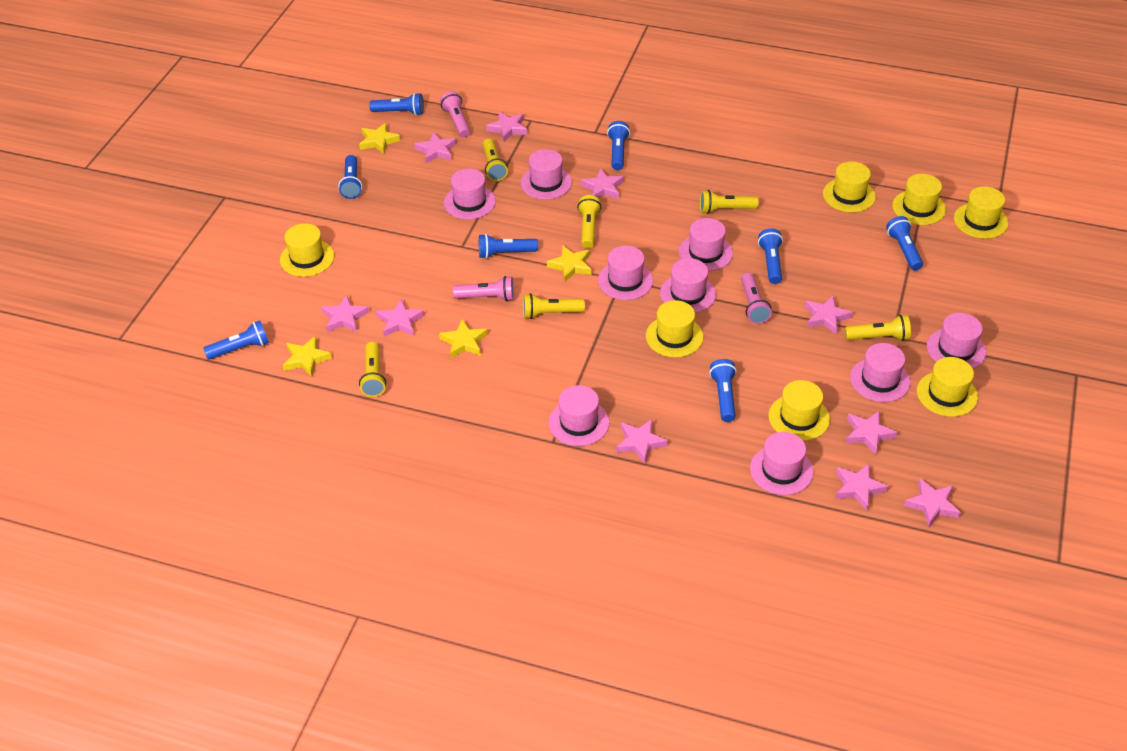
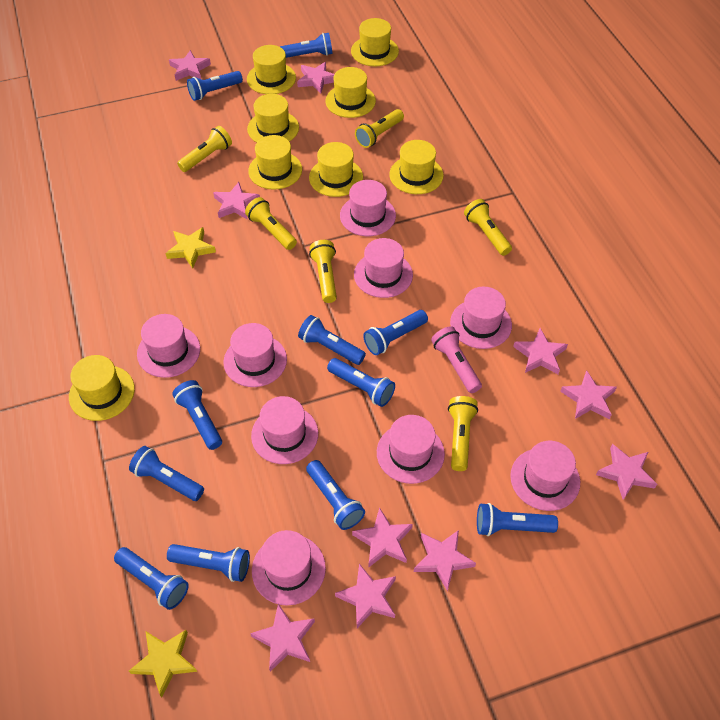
blue flashlight: [203,321,269,360] [338,155,362,199] [369,93,424,115] [479,234,538,259] [607,121,630,170] [709,359,737,422] [758,228,783,284] [886,216,923,270] = 8 -> [114,547,189,610] [129,446,204,501] [167,544,250,582] [172,380,222,450] [187,71,243,101] [280,33,333,58] [298,315,366,365] [306,460,365,530] [327,358,395,407] [363,310,428,355] [477,503,558,536] = 11
pink flashlight: [440,91,470,137] [453,276,514,301] [741,273,772,324] = 3 -> [431,326,482,393] = 1
yellow hat: [280,223,334,277] [646,300,704,357] [768,380,830,441] [823,162,876,212] [892,174,946,225] [917,357,978,417] [954,186,1008,239] = 7 -> [69,355,135,421] [247,45,296,94] [247,94,299,142] [248,135,302,190] [309,142,363,197] [325,67,376,118] [351,18,399,66] [389,140,444,194] = 8
yellow star: [283,336,332,377] [359,123,401,154] [439,319,488,358] [547,245,591,282] = 4 -> [129,630,197,697] [165,227,216,269] = 2

